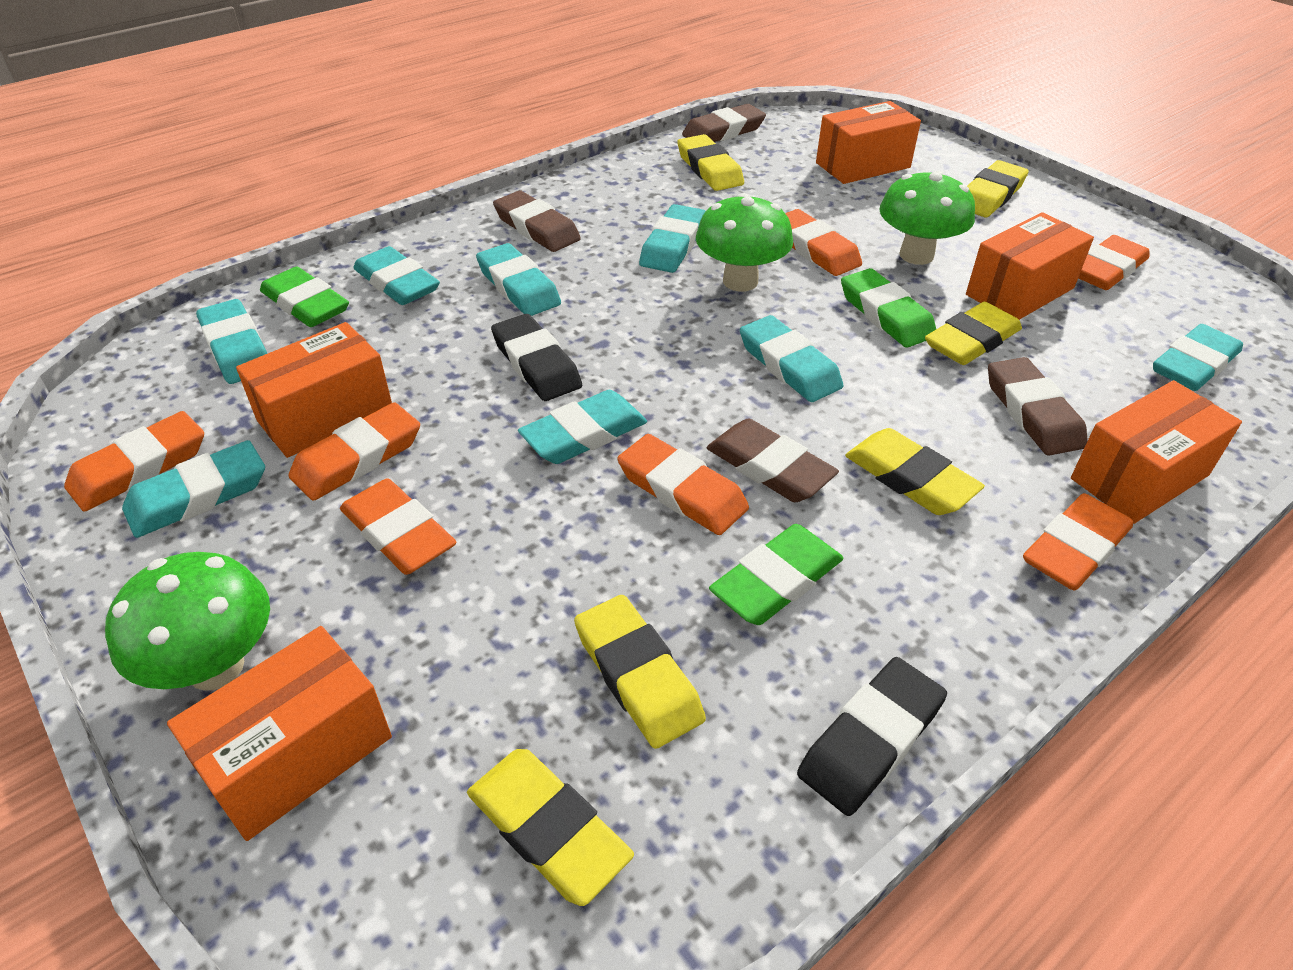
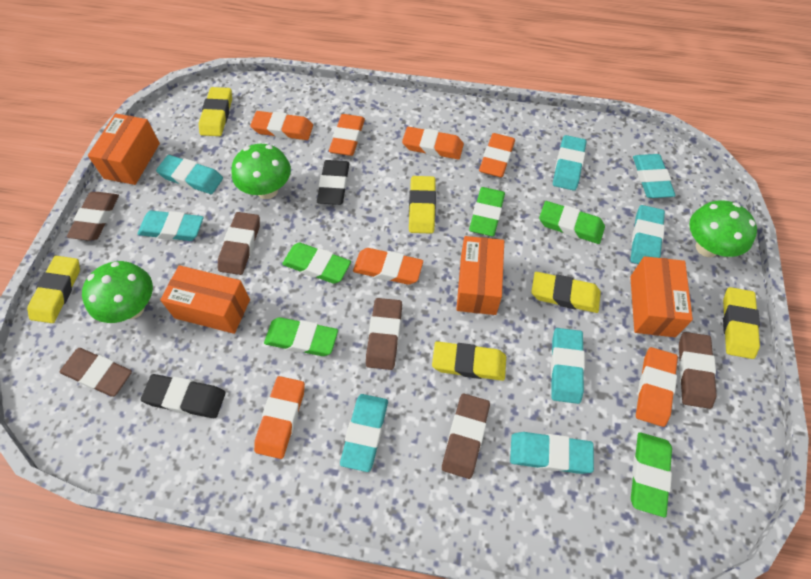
brown eraser: [493,191,581,252] [682,104,766,142] [707,419,839,502] [988,357,1088,455] = 4 -> [60,348,132,397] [67,192,119,241] [218,212,260,275] [366,298,402,370] [442,394,490,479] [679,332,717,409] = 6
green eraser: [260,267,349,327] [709,524,843,625] [841,268,936,348] = 3 -> [264,317,338,356] [282,243,351,284] [469,187,505,236] [539,201,605,244] [631,432,672,517] = 5
orange box: [167,626,392,841] [236,322,392,458] [816,101,921,184] [966,212,1094,320] [1071,380,1242,524] = 5 -> [88,113,160,185] [160,265,250,334] [456,236,504,315] [630,256,693,337] = 4

